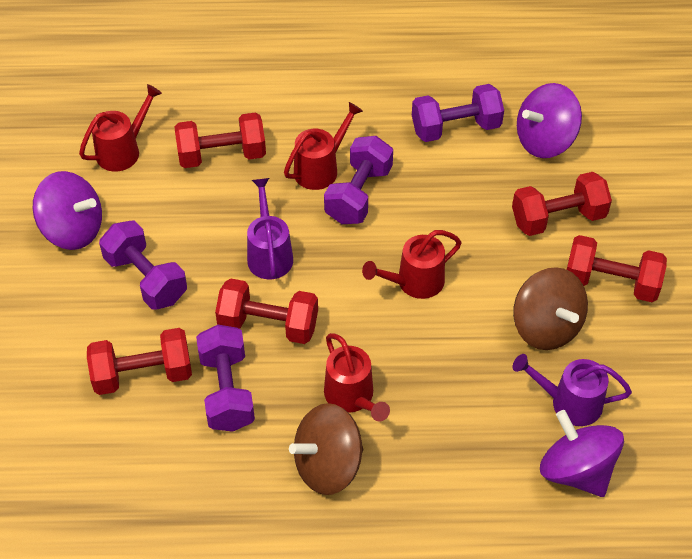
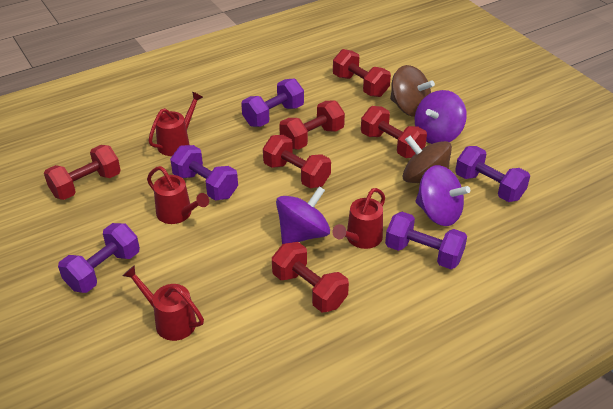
purple dumbbell: [99,221,187,310] [196,325,255,432] [324,136,393,224] [412,84,504,142] = 4 -> [58,223,140,293] [170,145,238,200] [241,79,304,127] [385,212,467,269] [455,146,530,202] = 5
purple watering can: [247,178,293,279] [513,354,632,426] = 2 -> none = 0
red dumbbell: [87,328,192,395] [174,112,266,168] [215,278,318,344] [512,172,612,236] [567,235,667,302] = 5 -> [44,145,121,200] [263,135,331,188] [272,242,349,312] [279,101,345,150] [333,49,391,97] [361,106,427,158] = 6

